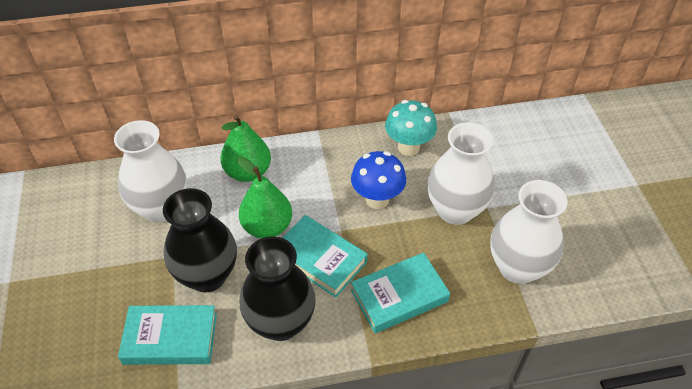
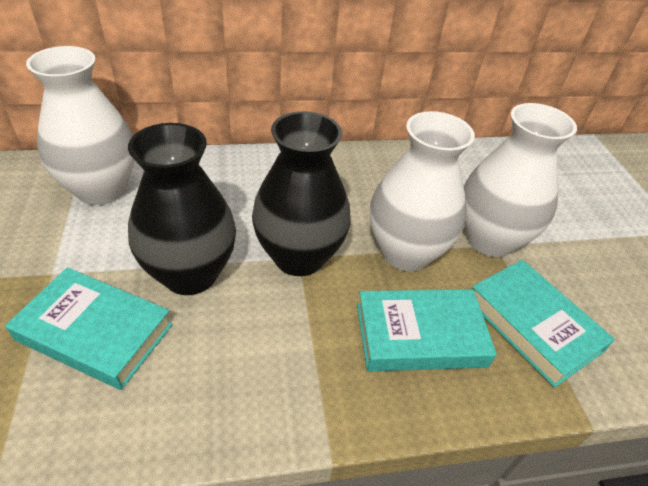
blue mushroom: [351,151,406,209] = 1 -> none = 0
green pear: [220,115,271,182] [237,156,292,238] = 2 -> none = 0
turquoise mushroom: [385,100,437,156] = 1 -> none = 0

